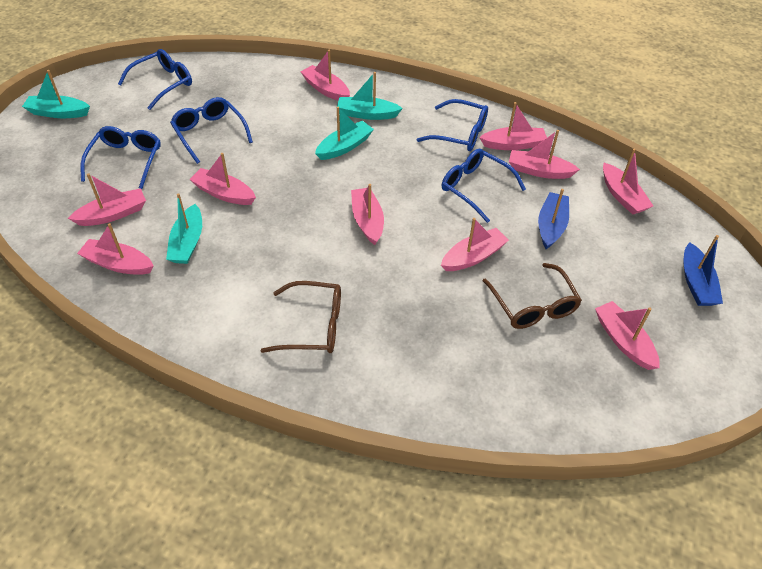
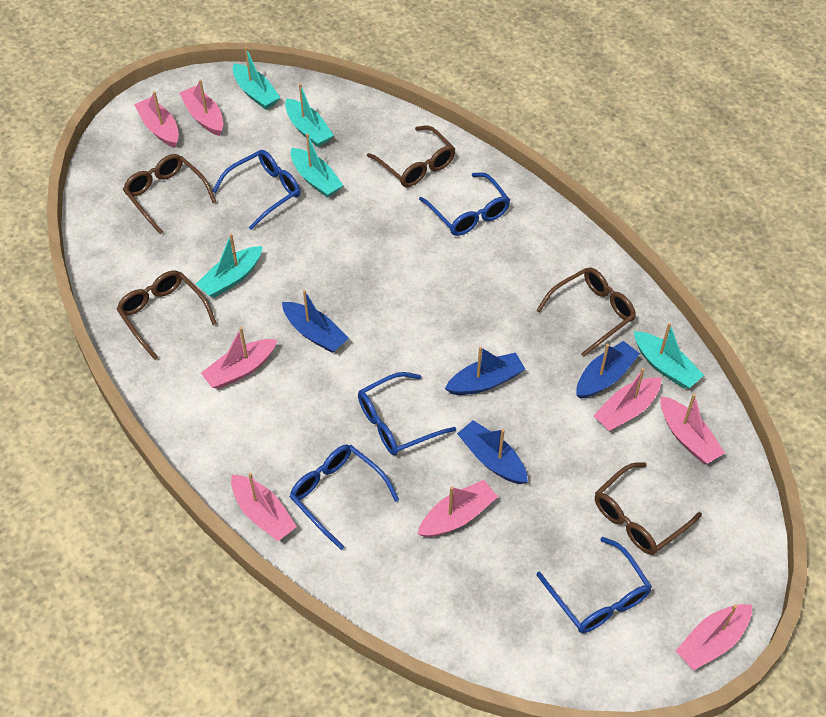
blue boat: [538,189,569,249] [683,235,723,306] = 2 -> [282,290,349,353] [445,346,525,395] [457,420,528,484] [576,341,640,399] = 4
brown glasses: [260,281,341,353] [483,263,582,329] = 2 -> [116,270,217,360] [123,154,216,235] [367,125,455,187] [536,267,636,357] [595,462,702,555] = 5
pink boat: [68,173,146,226] [77,223,154,275] [189,153,256,205] [301,50,350,101] [351,184,384,245] [441,218,509,271] [479,102,547,150] [509,130,580,179] [595,301,660,370] [603,149,653,215] = 10 -> [134,91,179,148] [179,79,223,136] [201,327,277,389] [231,473,297,541] [418,480,498,537] [593,368,661,431] [660,394,725,464] [676,604,752,670] = 8
turquoise boat: [22,70,90,118] [166,193,202,264] [315,107,374,160] [337,72,403,120] = 4 -> [196,234,263,298] [233,47,281,110] [285,83,334,147] [291,134,343,197] [634,323,704,388] = 5

